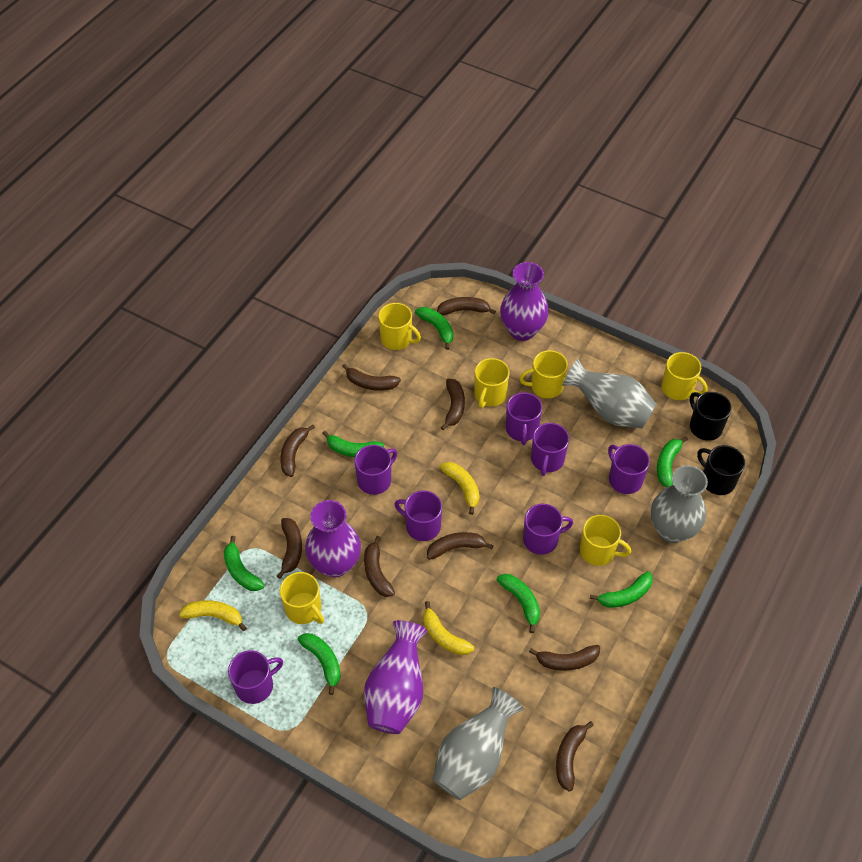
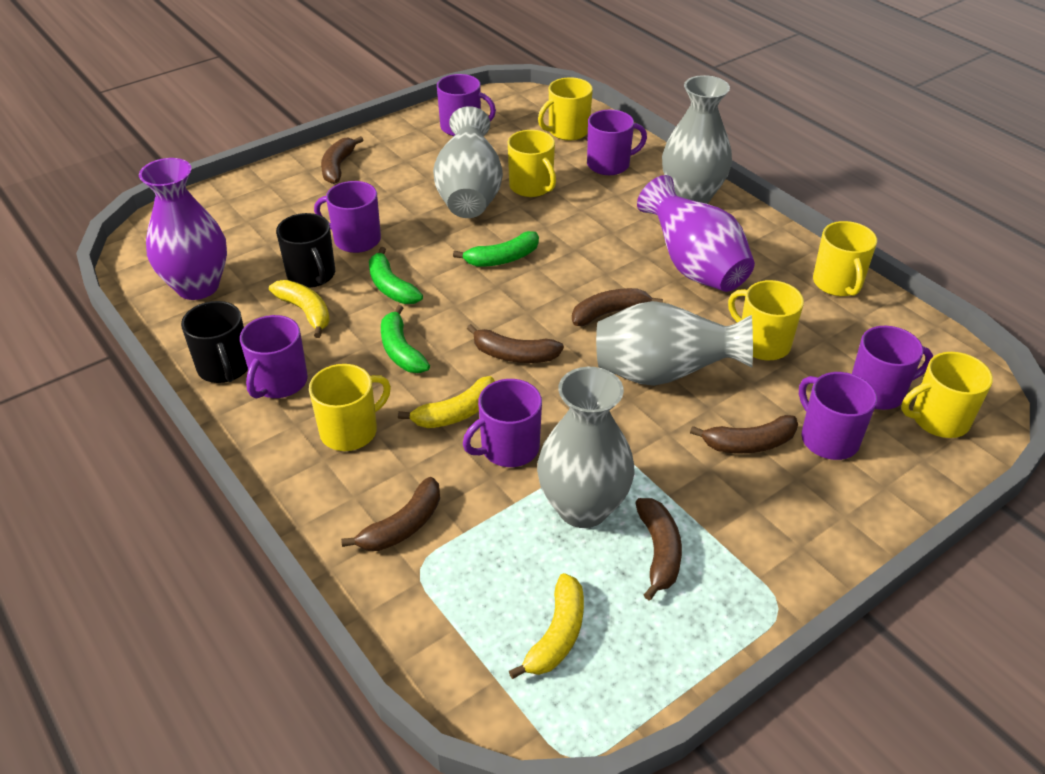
brown banana: [277,518,302,579] [280,425,315,477] [342,364,401,391] [364,536,395,597] [427,532,494,560] [437,297,496,315] [441,379,465,430] [529,645,600,671] [556,721,594,792] = 9 -> [321,136,363,184] [341,477,440,551] [467,324,564,363] [572,288,663,326] [635,498,682,600] [690,415,798,453] = 6
green banana: [224,536,265,591] [298,633,341,695] [322,431,384,457] [415,307,453,350] [497,574,540,633] [590,571,653,608] [657,436,688,487] = 7 -> [369,247,423,304] [381,305,430,373] [453,231,539,267] = 3
grey vase: [432,687,524,800] [562,359,657,428] [651,465,708,543] = 3 -> [433,106,503,218] [537,367,635,528] [596,301,753,386] [662,75,732,204] = 4
purple vase: [305,500,361,577] [364,620,428,734] [500,262,549,341] = 3 -> [139,158,227,300] [637,175,755,292] = 2

